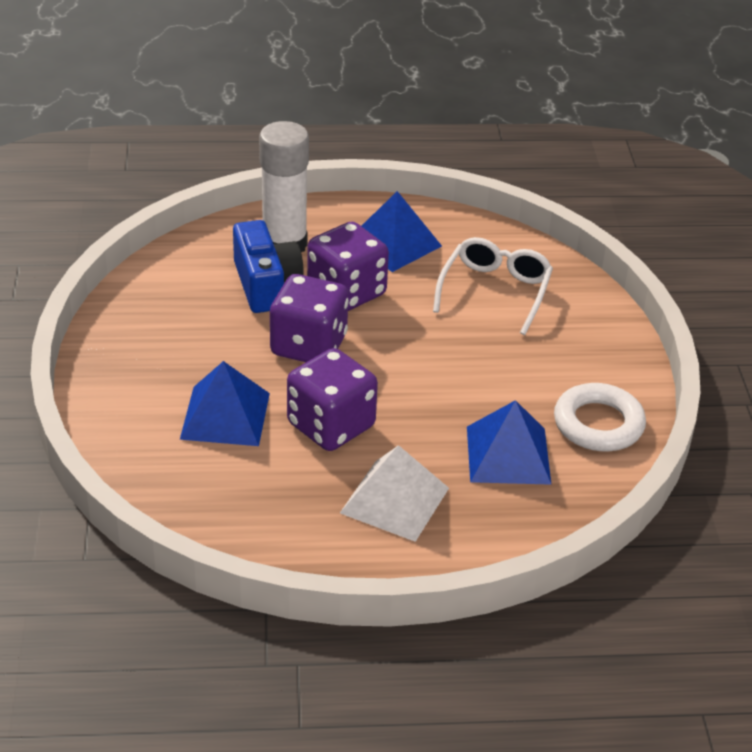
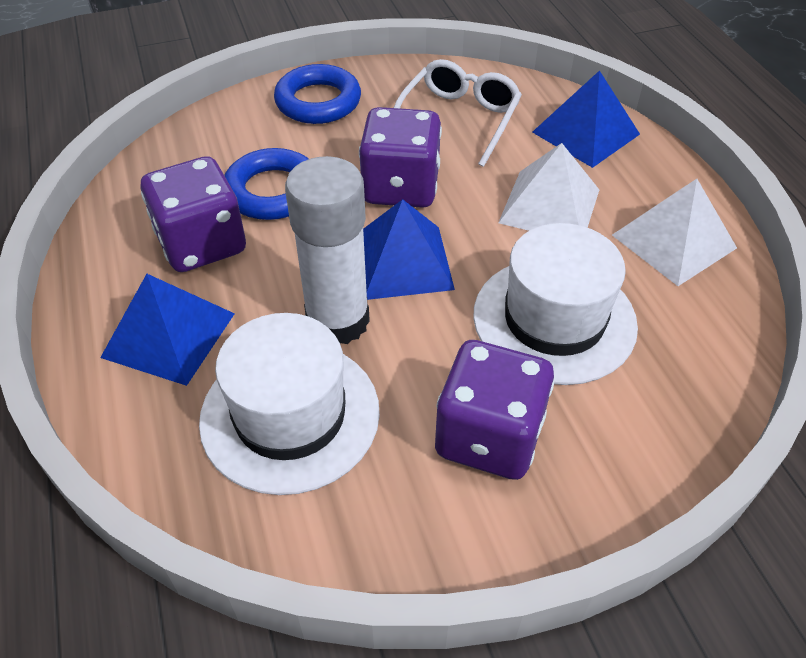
blue camera: [233,220,304,313] = 1 -> none = 0
blue ring: none = 0 -> [224,148,309,220] [274,64,361,124] = 2
white hat: none = 0 -> [199,313,380,495] [473,223,638,385] = 2
white pyramid: [340,445,449,542] = 1 -> [498,143,599,231] [612,179,737,286] = 2
white ring: [554,383,646,451] = 1 -> none = 0

